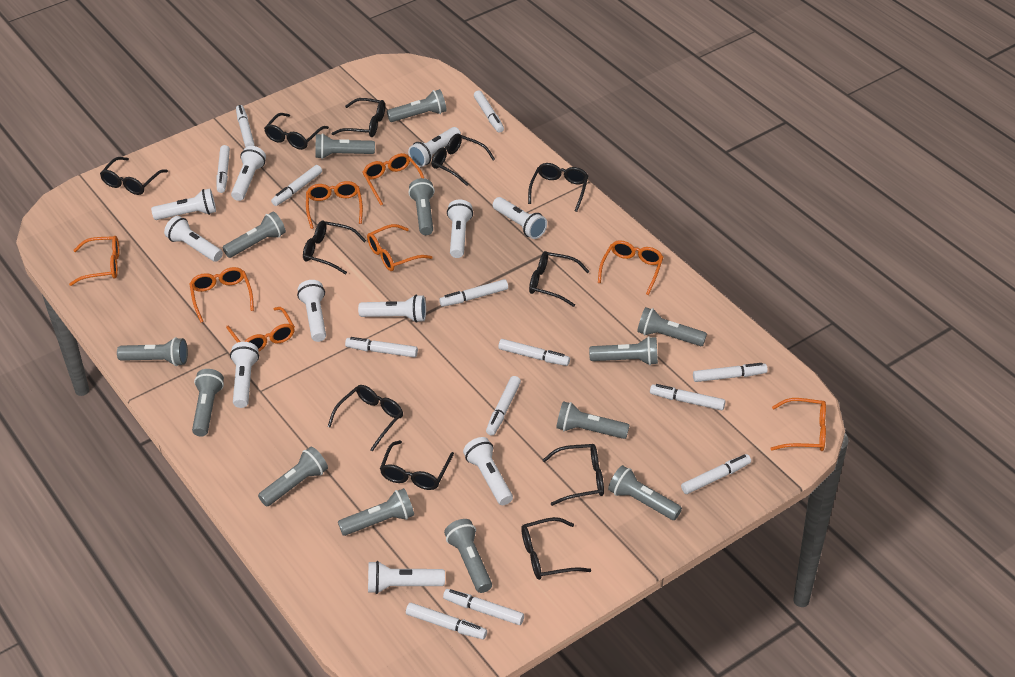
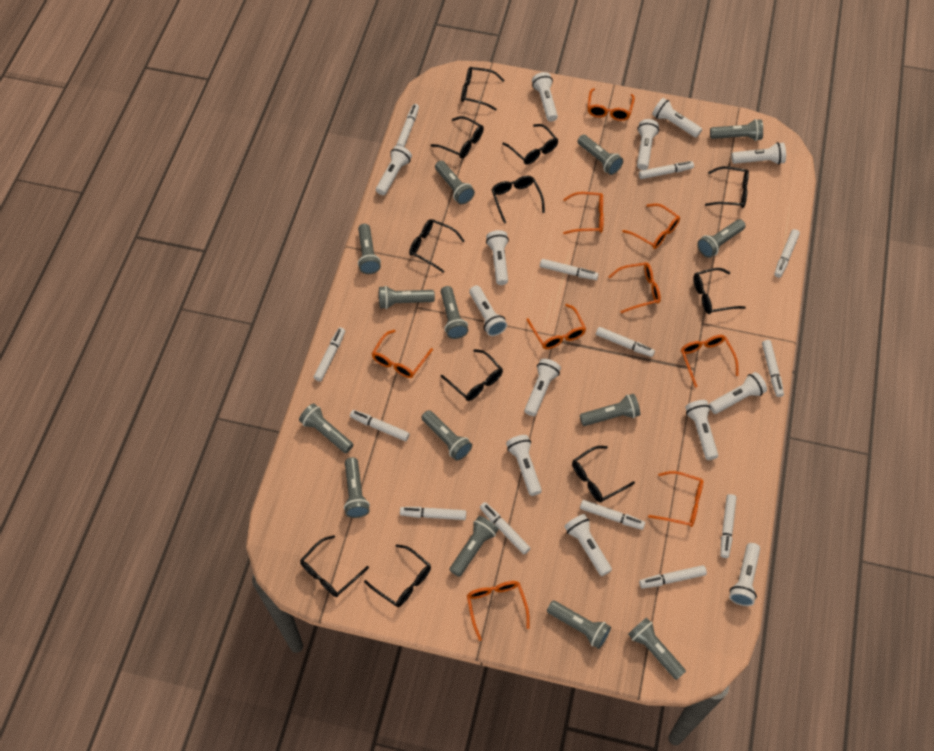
grey flashlight: [117,337,188,366] [192,369,224,437] [223,212,286,258] [258,446,328,507] [316,133,375,159] [338,488,414,536] [387,89,447,122] [409,178,435,235] [444,519,492,593] [556,401,630,439] [589,336,658,365] [608,465,682,520] [637,307,707,346] = 13 -> [299,403,353,453] [344,457,370,518] [358,224,381,274] [379,286,435,309] [421,410,472,461] [435,160,475,204] [441,286,468,339] [449,516,498,577] [547,600,611,649] [577,135,623,175] [580,394,640,426] [628,617,686,680] [697,219,746,258] [710,119,763,141] = 14
orange glasses: [69,236,119,286] [189,267,254,323] [226,307,295,352] [306,181,363,229] [362,153,424,205] [367,224,433,271] [598,240,664,295] [770,398,826,451] = 8 -> [372,330,433,378] [467,581,530,641] [526,304,586,349] [563,192,604,234] [587,88,635,121] [608,262,661,313] [622,203,680,249] [648,471,703,527] [681,335,739,388] = 9
white flashlight: [151,189,216,220] [164,216,223,262] [230,342,259,408] [231,146,266,201] [297,280,326,342] [358,295,426,323] [368,561,445,594] [408,127,461,167] [447,199,473,258] [463,437,513,505] [493,197,547,239] = 11 -> [376,145,412,195] [469,285,507,336] [486,230,509,285] [506,435,542,496] [524,359,561,416] [532,72,558,122] [564,514,612,576] [637,119,659,170] [652,98,702,138] [685,400,718,460] [709,372,767,414] [729,543,760,606] [732,142,786,165] = 13

